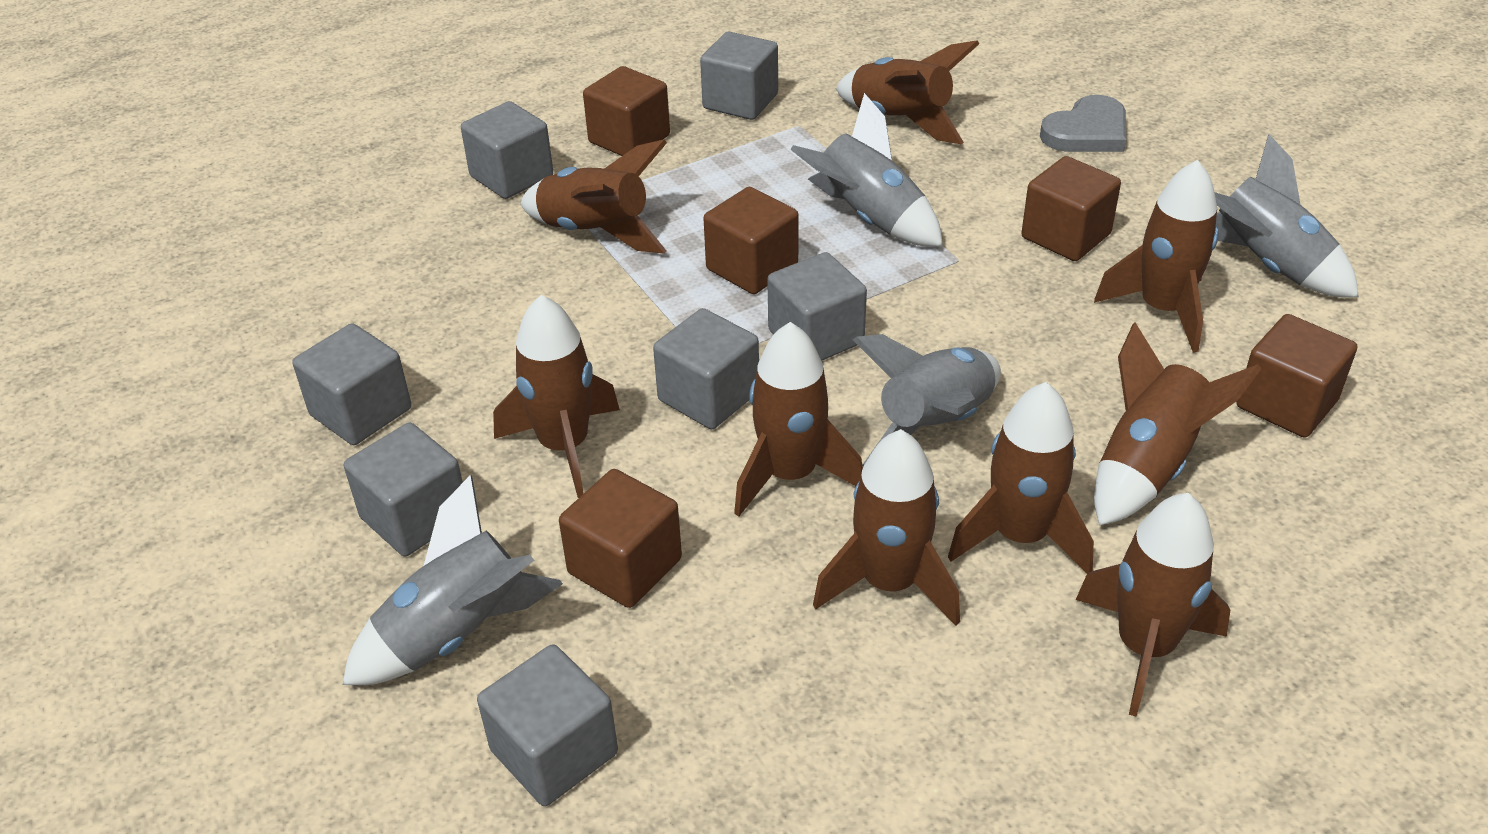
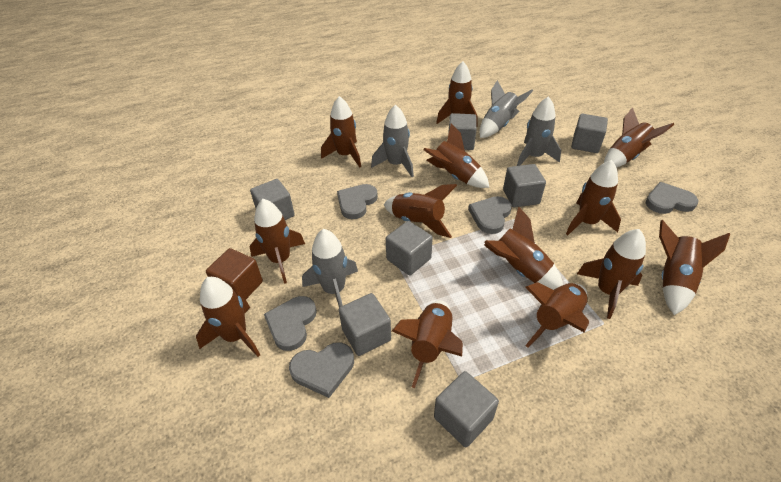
brown cube: [559,469,682,608] [583,66,670,156] [703,187,799,294] [1021,156,1121,261] [1236,314,1357,438] = 5 -> [206,248,263,299] = 1
brown rocket: [493,295,620,498] [520,139,667,253] [734,322,863,517] [813,429,960,626] [836,40,979,144] [948,382,1094,574] [1076,493,1230,717] [1094,160,1219,353] [1094,322,1262,526] = 9 -> [196,277,260,357] [250,199,305,284] [321,96,361,167] [384,184,457,238] [392,300,463,388] [423,123,490,188] [436,61,477,124] [484,206,563,290] [525,282,589,348] [566,160,621,235] [577,229,646,319] [604,108,674,168] [659,220,730,315] = 13
grey heart: [1040,95,1126,152] = 1 -> [264,296,317,351] [289,342,354,398] [337,184,378,219] [468,196,512,234] [645,182,698,214] = 5

